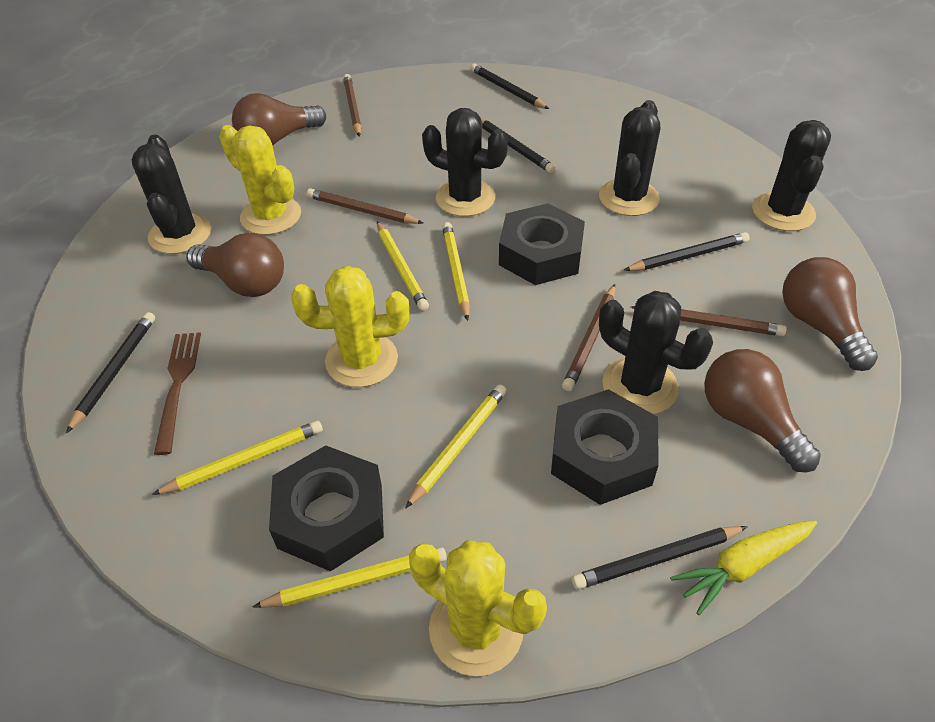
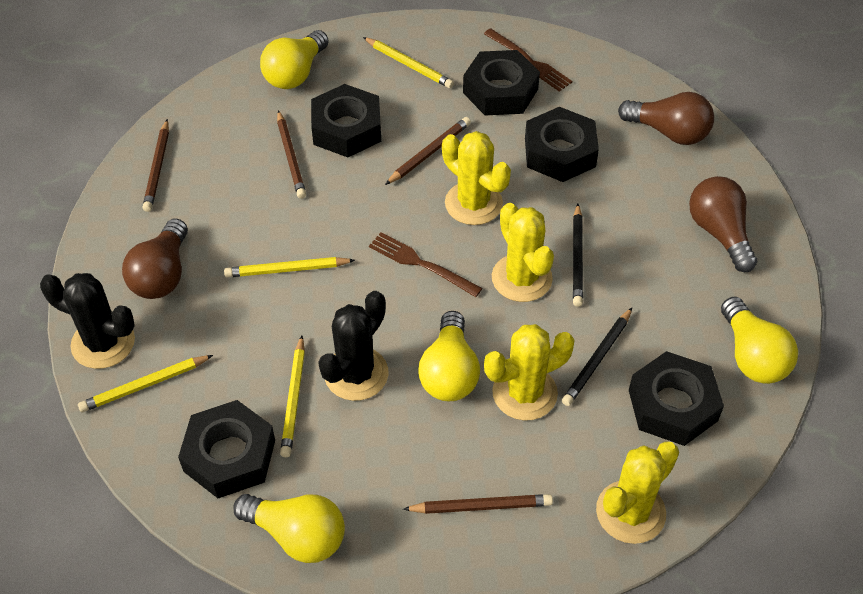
black cactus: [132,135,211,254] [422,108,508,217] [599,100,660,216] [599,291,713,414] [752,120,831,231] = 5 -> [40,273,135,369] [318,291,389,401] = 2
black nut: [269,445,384,572] [499,203,585,285] [551,389,659,505] = 3 -> [178,400,275,498] [311,84,381,157] [463,50,540,115] [525,107,599,182] [629,351,724,446] = 5
black pencil: [66,312,155,434] [470,64,549,109] [481,119,556,173] [572,526,748,590] [624,232,750,271] = 5 -> [562,308,632,406] [573,204,583,307] = 2
brown fork: [154,332,201,455] = 1 -> [369,232,483,297] [484,28,572,92] = 2
brown light bulb: [187,233,284,297] [232,93,326,145] [704,349,821,472] [782,257,878,371] = 4 -> [122,219,188,299] [618,92,714,145] [689,176,757,272] = 3
yellow cactus: [219,125,301,235] [291,266,409,387] [409,540,547,676] = 3 -> [442,131,511,225] [484,324,575,421] [492,203,554,302] [596,441,679,544] = 4
yellow carrot: [670,520,817,615] = 1 -> none = 0
yellow light bulb: none = 0 -> [233,494,345,563] [260,30,329,89] [418,311,480,401] [721,297,798,384] = 4
yellow pencil: [152,421,323,495] [253,547,447,608] [377,221,429,311] [405,384,507,509] [442,222,470,321] = 5 -> [78,355,213,412] [224,257,355,277] [280,335,305,457] [363,37,454,88] = 4

